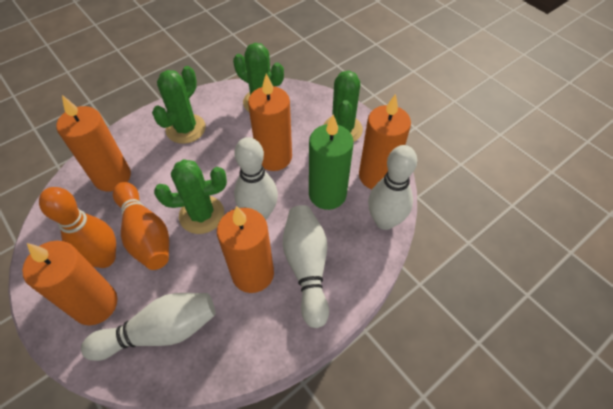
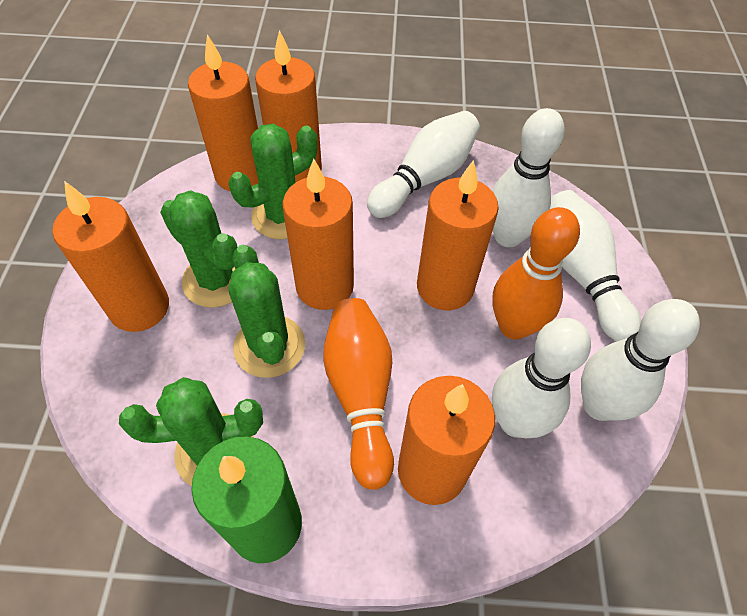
orange candle: [22,241,117,325] [56,95,131,191] [217,206,274,293] [248,74,292,171] [359,94,411,189] = 5 -> [53,181,169,332] [188,34,259,191] [255,30,322,182] [282,159,354,310] [398,376,495,505] [417,160,499,310] = 6
white bowling pin: [81,293,215,361] [234,137,278,220] [283,205,329,328] [368,145,417,230] = 4 -> [367,111,480,218] [492,108,565,247] [492,318,591,438] [550,190,641,341] [581,299,700,421] = 5

